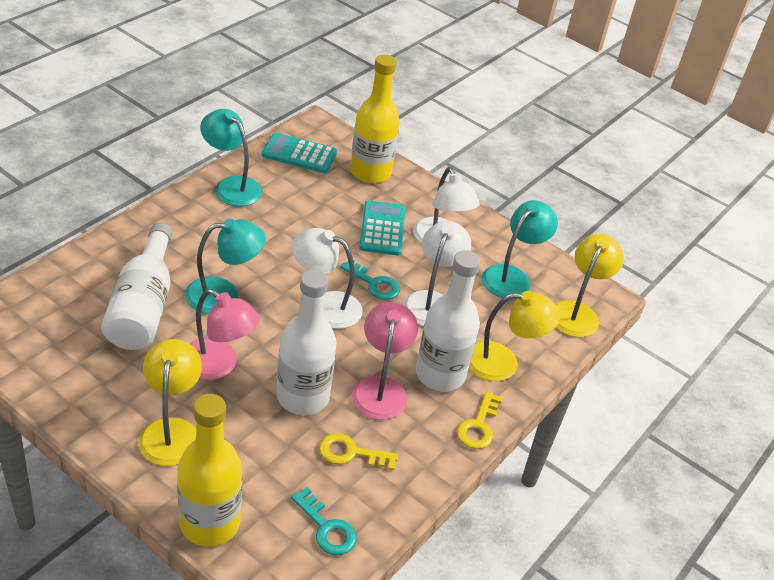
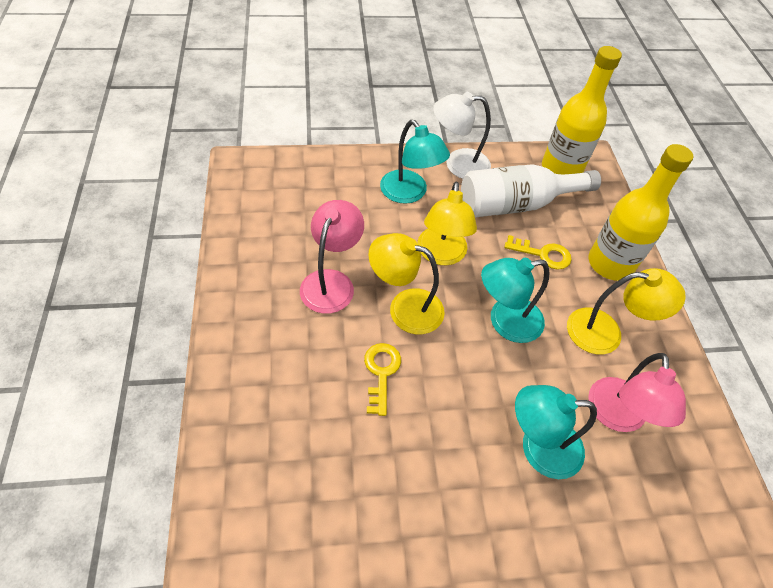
turquoise calculator: [262,133,337,173] [359,200,405,255] = 2 -> none = 0
turquoise key: [291,487,357,555] [340,260,400,300] = 2 -> none = 0
white bottle: [101,223,172,350] [277,269,337,415] [416,250,480,391] = 3 -> [461,164,601,217] = 1
white lamp: [292,228,363,329] [403,221,471,326] [413,167,480,244] = 3 -> [433,92,491,179] = 1

